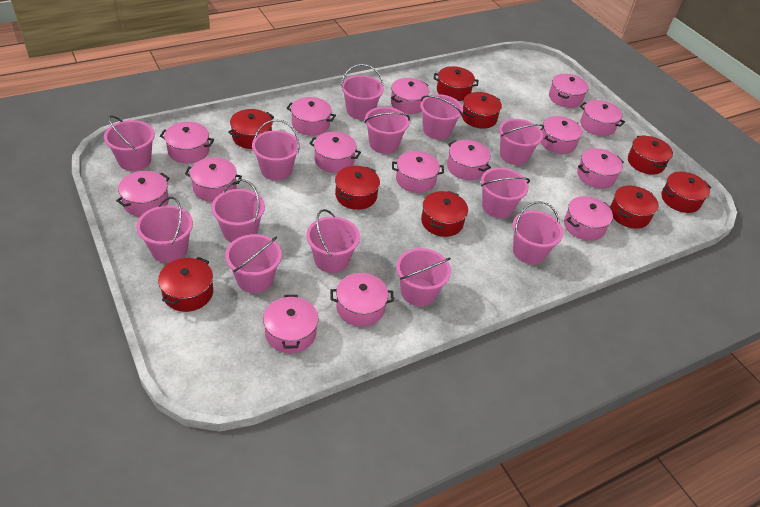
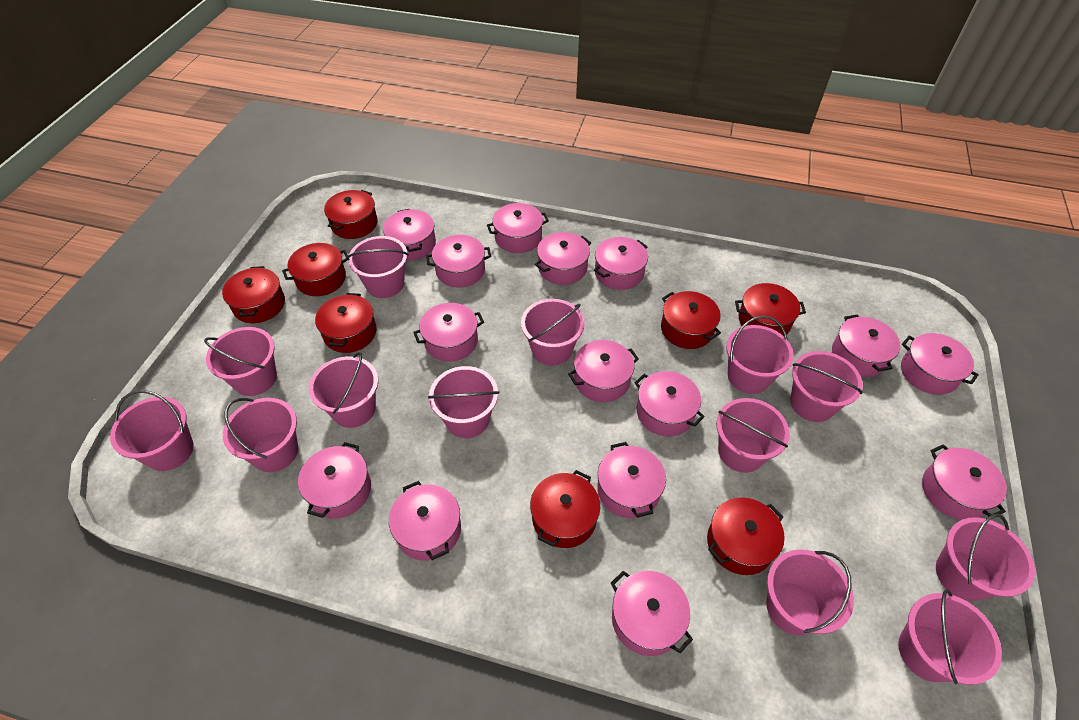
red pot: [158,257,213,312] [228,109,274,149] [335,166,380,210] [421,191,468,237] [434,66,478,101] [462,92,502,129] [610,185,659,229] [628,135,673,175] [661,171,711,213] = 9 -> [222,266,285,323] [282,243,348,296] [315,293,377,353] [324,190,377,239] [530,470,600,548] [661,291,721,349] [707,497,785,575] [735,283,806,336] = 8

